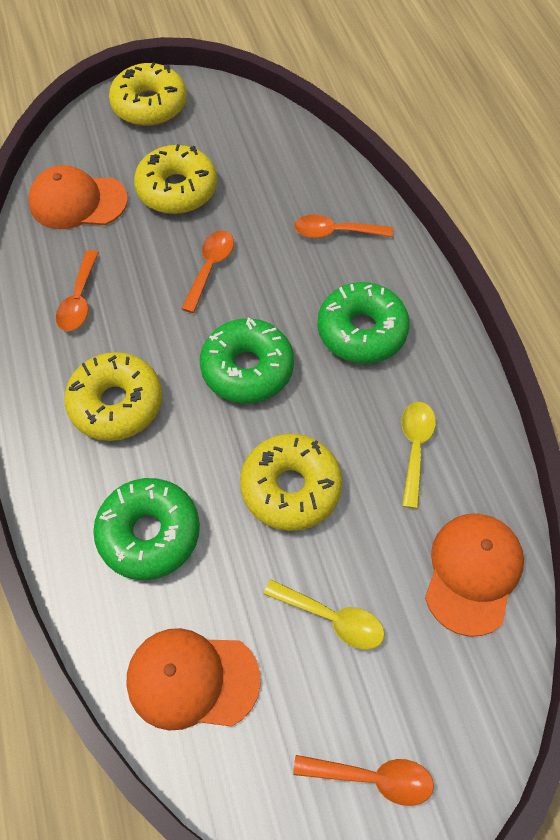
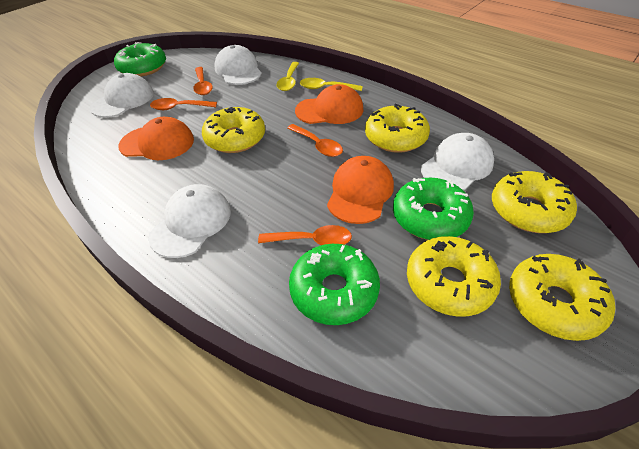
white cap: none = 0 -> [90,73,154,118] [148,184,231,258] [214,45,262,85] [421,133,494,191] = 4
yellow donut: [64,352,162,441] [109,62,187,126] [134,144,217,214] [240,434,343,531] = 4 -> [202,107,265,153] [365,104,430,153] [407,236,501,317] [492,171,577,233] [509,254,615,341] = 5

